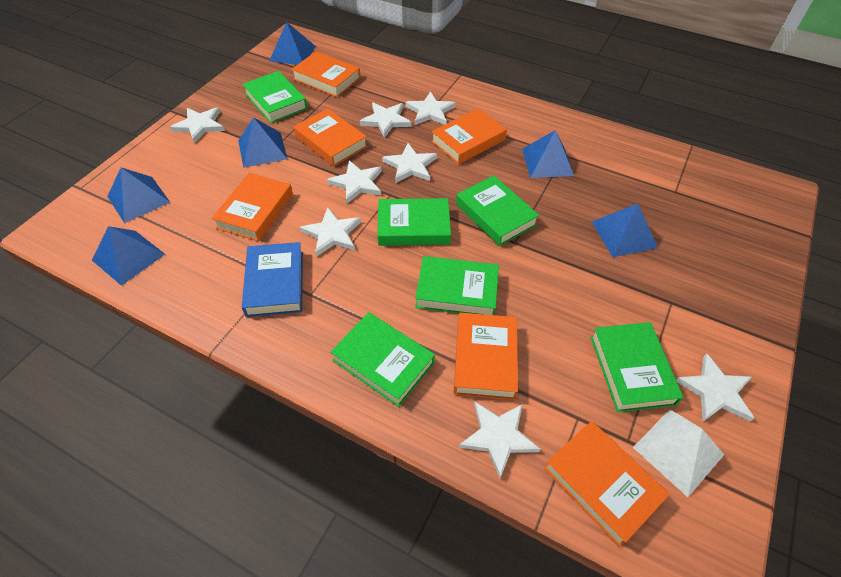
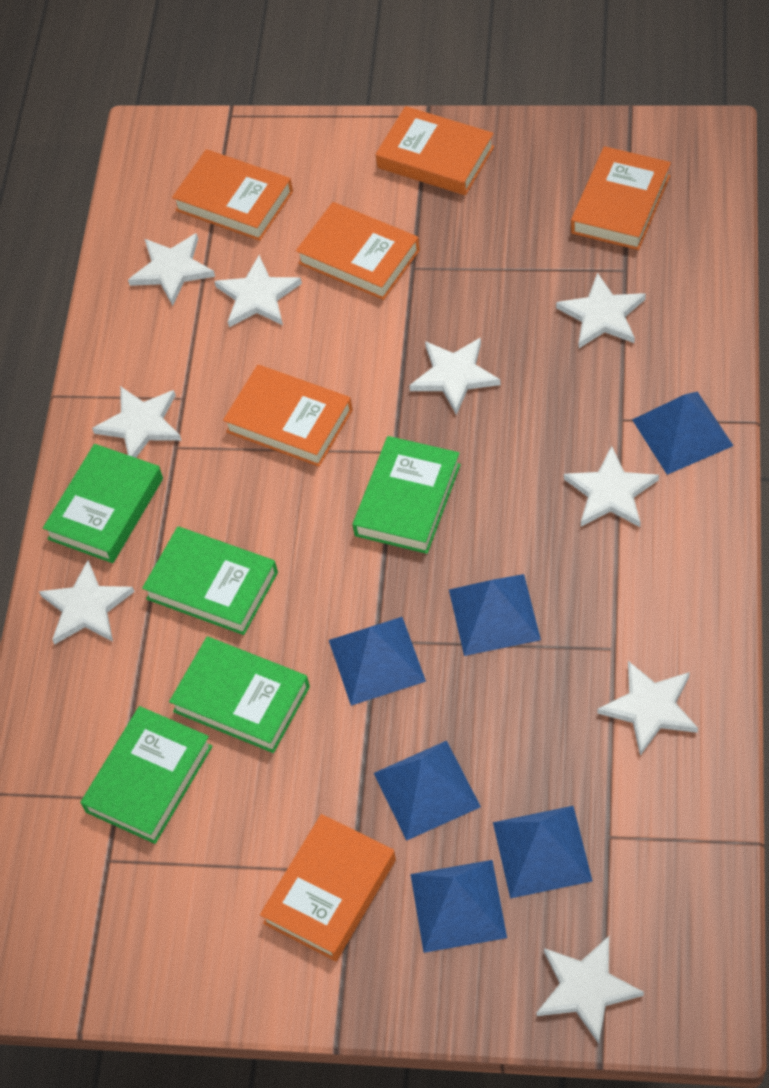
blue book: [242,242,303,317] = 1 -> none = 0
green book: [242,71,308,123] [330,312,435,407] [377,198,451,246] [415,256,499,315] [456,175,539,246] [591,322,683,412] = 6 -> [43,444,163,563] [81,706,212,844] [142,526,278,635] [169,636,310,753] [352,436,461,554] = 5
white pyramid: [633,409,724,497] = 1 -> none = 0
white star: [170,107,225,143] [300,207,361,257] [327,160,382,203] [360,102,412,138] [382,143,437,183] [405,91,456,125] [459,402,541,478] [676,353,754,422] = 8 -> [39,560,135,644] [92,386,182,458] [128,233,215,306] [214,255,302,327] [409,337,501,415] [536,936,644,1044] [556,273,646,348] [564,446,659,527] [597,661,698,755] = 9

